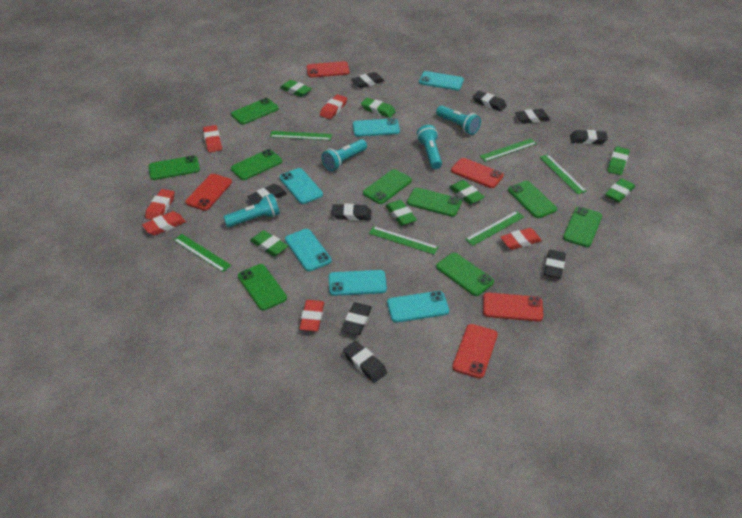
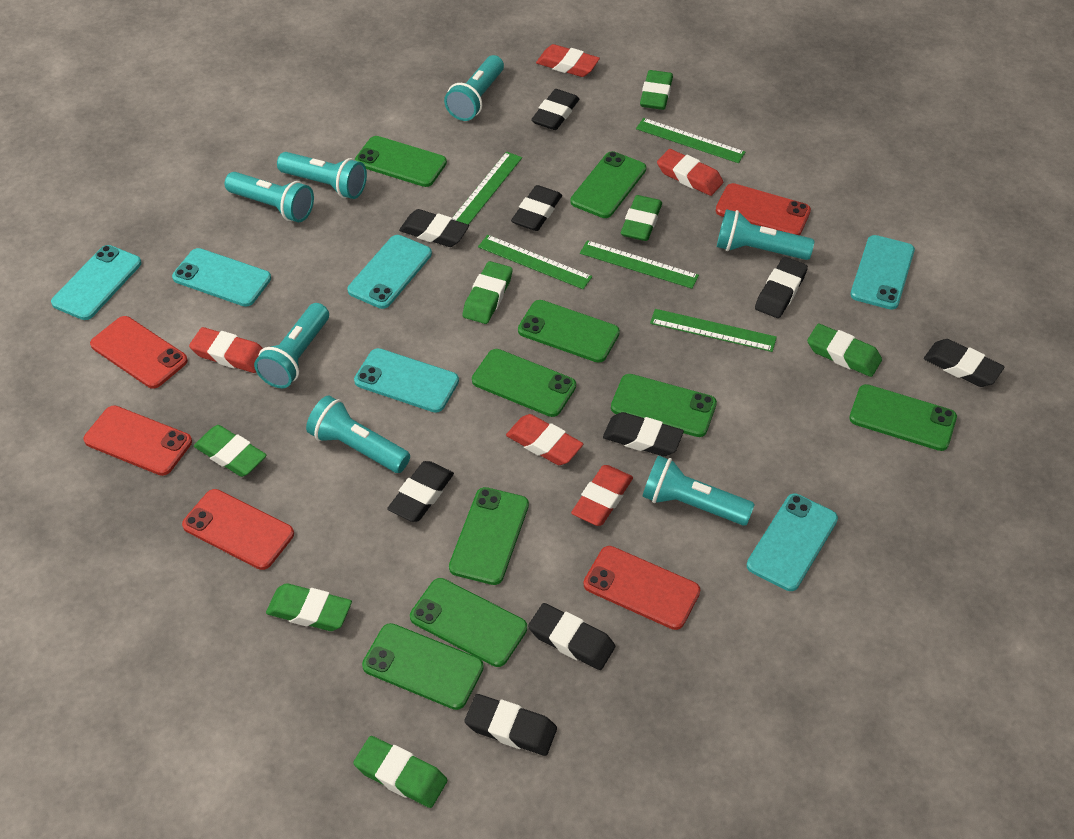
green ruler: [174,234,231,272] [270,131,332,140] [369,226,439,255] [465,211,524,246] [480,138,537,162] [540,154,587,194] = 6 -> [452,151,522,225] [478,235,592,289] [580,240,699,289] [636,118,745,163] [650,309,777,352] = 5
red eraser: [142,211,186,236] [145,189,175,220] [203,125,222,152] [299,300,324,331] [320,94,347,119] [500,228,542,250] = 6 -> [189,327,263,373] [506,414,583,465] [536,44,600,77] [571,465,633,526] [657,149,723,196] = 5
turquoise flashlight: [223,194,280,227] [321,139,367,171] [417,125,442,169] [436,106,481,135] = 4 -> [224,172,314,222] [254,303,329,388] [277,152,367,199] [306,395,410,473] [444,55,504,121] [642,455,755,526] [717,209,814,260] = 7

